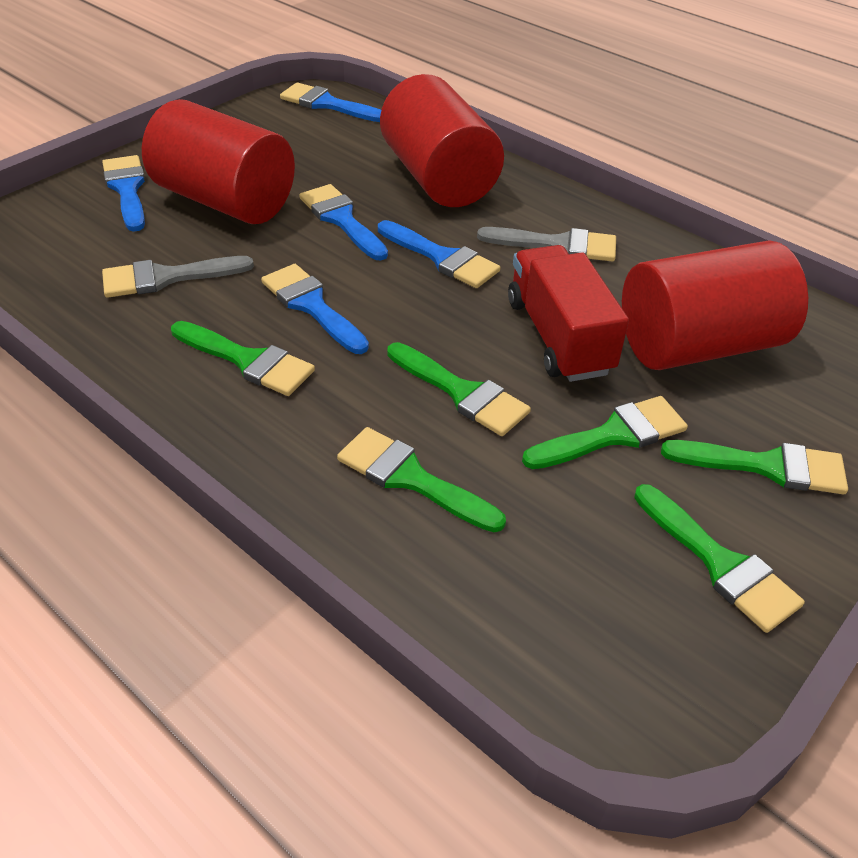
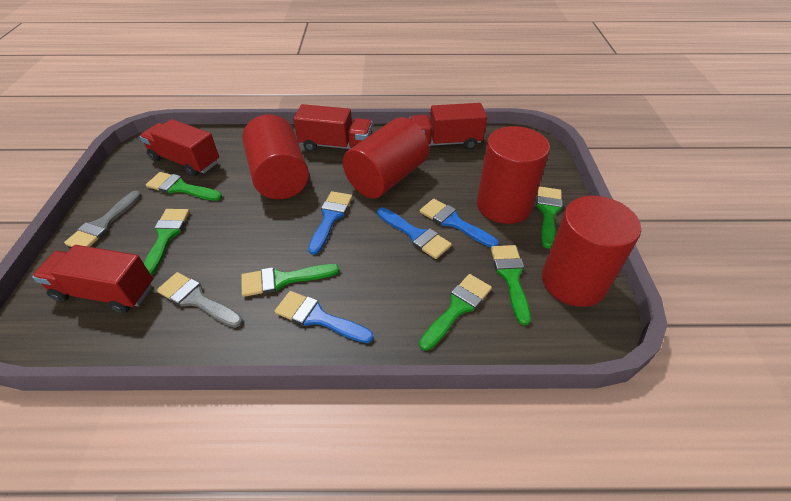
blue brush: [102,155,145,232] [261,264,369,354] [280,82,381,122] [299,184,388,260] [378,220,500,288] = 5 -> [275,291,374,343] [308,191,352,255] [377,207,452,259] [420,199,499,248] = 4
red cylinder: [142,99,295,224] [380,74,504,207] [622,240,808,370] = 3 -> [242,115,309,199] [343,117,429,198] [477,126,550,224] [542,196,641,307] = 4
red truck: [508,245,629,382] = 1 -> [32,245,153,313] [139,119,219,177] [293,104,373,152] [409,103,487,150] = 4

